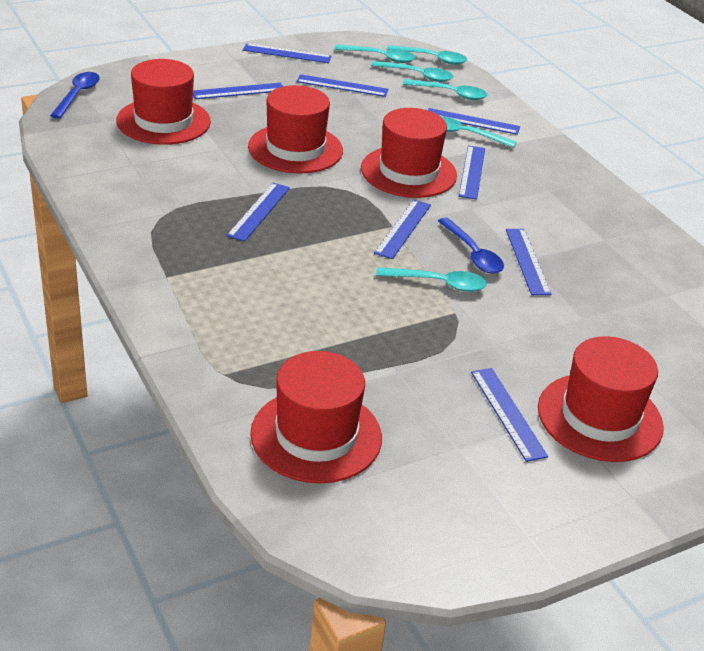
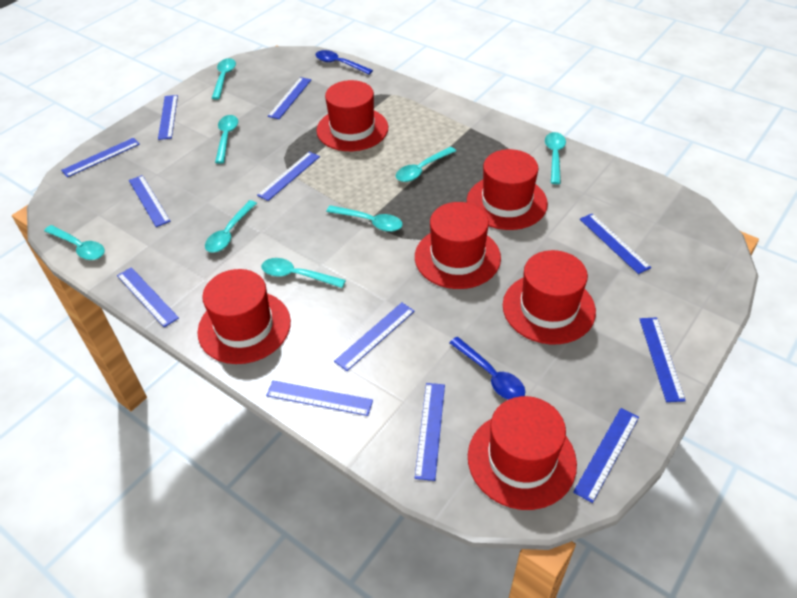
blue ruler: [193,83,283,99] [227,183,290,242] [243,43,332,63] [296,74,389,97] [374,200,431,259] [428,108,520,135] [459,145,485,200] [471,368,548,462] [506,229,552,295] = 9 -> [61,138,140,177] [117,267,179,327] [129,175,170,227] [158,95,178,140] [257,152,320,201] [266,381,373,416] [268,77,311,119] [334,302,414,371] [415,383,445,481] [573,408,639,503] [580,214,651,274] [640,318,686,402] = 12
red hat: [116,59,211,145] [248,85,343,174] [250,351,382,483] [361,108,457,198] [538,336,664,462] = 5 -> [197,269,291,364] [317,80,388,151] [415,202,501,289] [467,149,548,230] [468,396,577,510] [503,250,596,344] = 6
turquoise spoon: [334,45,415,63] [371,61,453,82] [376,267,487,292] [387,45,467,65] [403,79,488,100] [440,116,516,148] = 6 -> [44,225,105,260] [205,200,257,253] [212,58,236,99] [215,115,238,164] [261,258,346,288] [326,205,403,232] [396,147,456,182] [545,132,566,184] = 8

